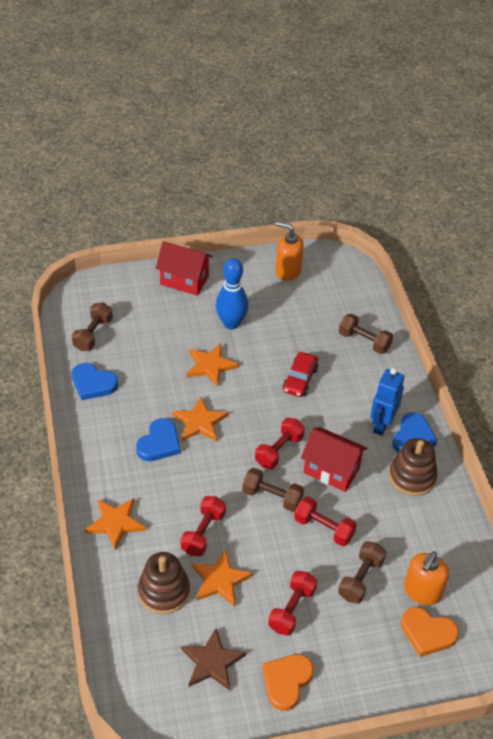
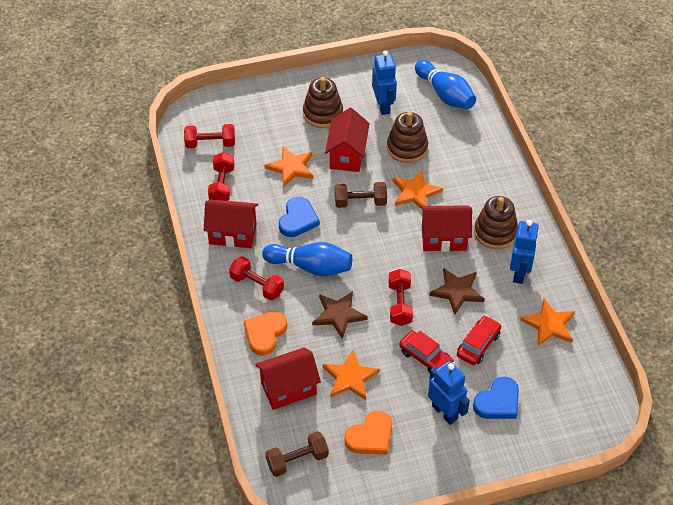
blue bowling pin: [216,258,249,330] = 1 -> [262,242,352,276] [415,60,476,109] = 2
blue heart: [72,363,118,400] [136,418,180,461] [392,412,437,453] = 3 -> [279,197,320,237] [473,377,519,419] = 2
blue robot: [370,368,404,436] = 1 -> [372,51,397,115] [428,361,470,425] [510,220,539,284] = 3
brown dumbbell: [71,302,113,351] [242,468,304,512] [338,541,386,604] [339,314,393,354] = 4 -> [266,431,329,477] [335,182,387,208] = 2
brown stacking toy: [138,552,190,614] [389,438,438,496] = 2 -> [303,77,343,128] [387,112,428,163] [474,196,518,249] = 3
brown star: [181,628,246,691] = 1 -> [312,291,368,339] [429,268,485,314] = 2
orange soap dispenser: [275,221,304,281] [404,551,449,605] = 2 -> none = 0
red car: [283,352,318,397] = 1 -> [399,331,455,373] [457,315,501,365] = 2
red house: [156,241,213,296] [301,427,368,492] = 2 -> [204,199,258,248] [255,347,321,410] [325,108,370,172] [420,206,472,252] = 4

